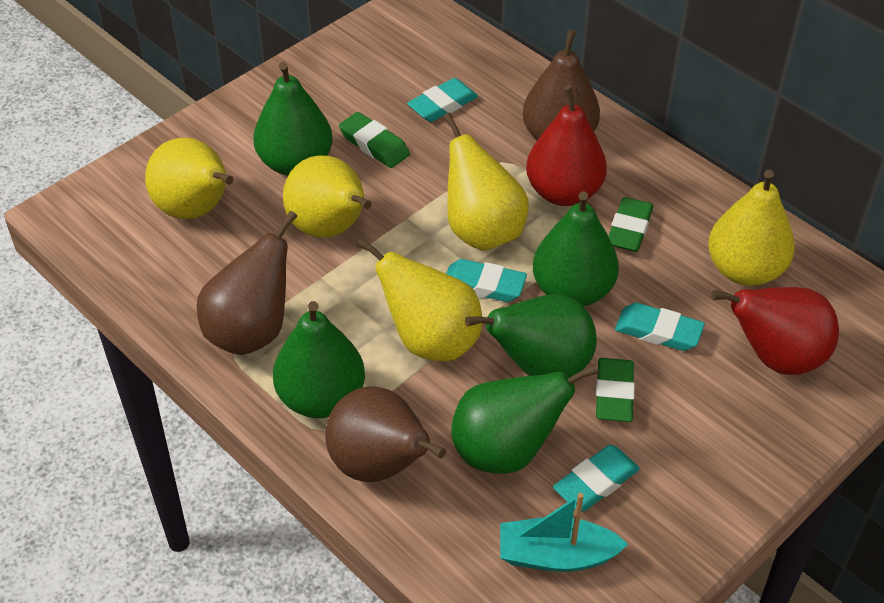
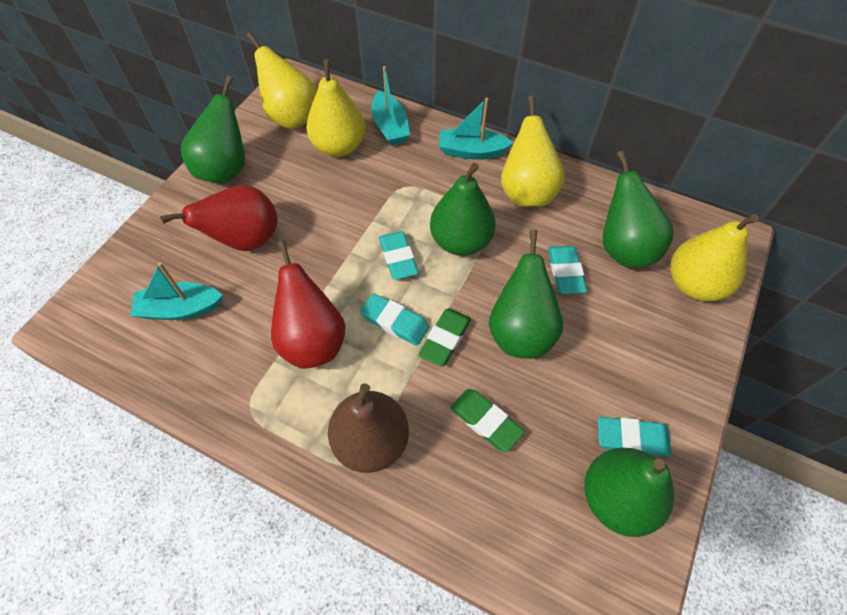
brown pear: [197,211,297,355] [325,386,446,482] [523,30,600,140] = 3 -> [328,384,409,473] = 1
green eraser: [339,112,410,168] [596,358,635,422] [608,197,653,252] = 3 -> [418,308,471,367] [450,389,524,452] = 2
turquoise boat: [500,493,628,572] = 1 -> [130,262,223,320] [371,66,410,146] [439,98,514,160] = 3
yellow pear: [145,138,233,219] [283,156,372,237] [356,238,482,361] [443,113,529,251] [708,170,795,286] = 5 -> [246,32,317,129] [306,59,366,157] [501,96,564,207] [670,214,759,301] = 4

